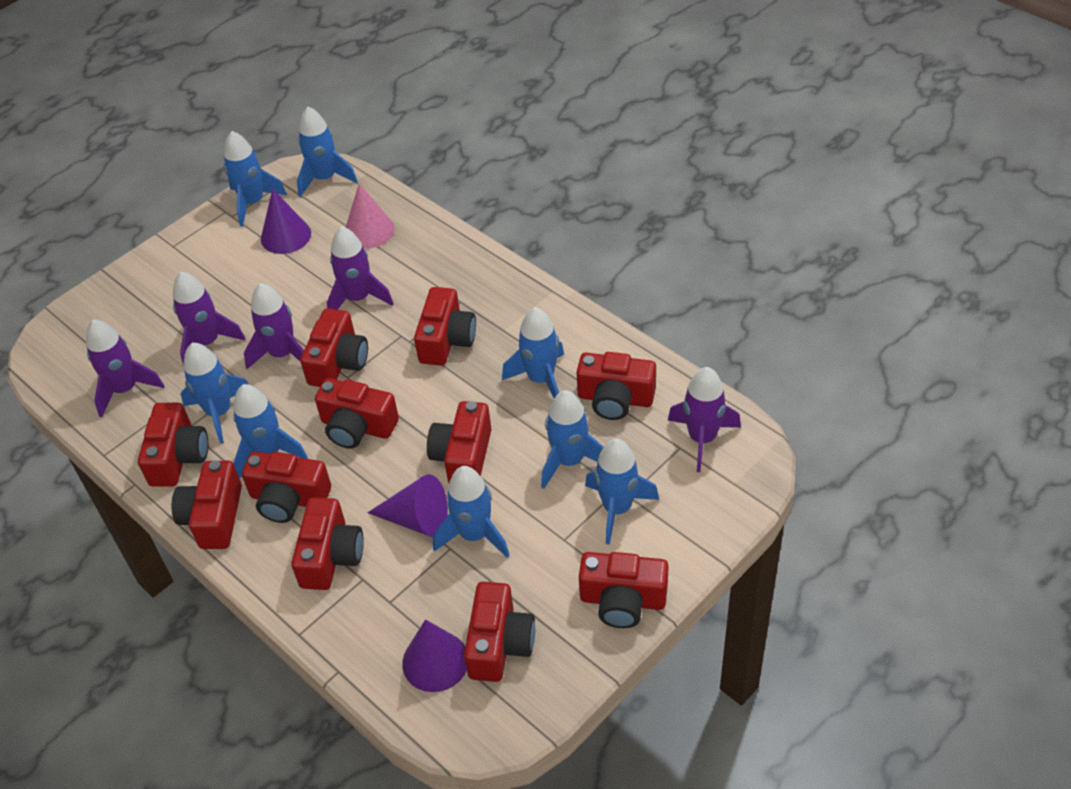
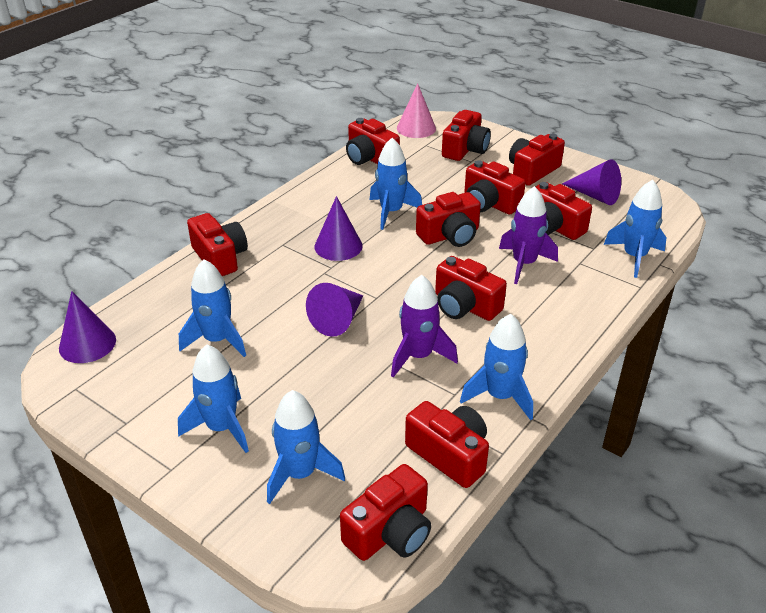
blue rocket: [181,342,248,444] [224,131,287,226] [233,384,308,479] [297,107,358,197] [433,466,510,558] [502,307,564,398] [541,390,604,489] [585,438,659,545] = 8 -> [178,345,249,453] [179,259,246,357] [267,390,345,504] [370,138,422,230] [460,314,533,420] [604,180,667,278] = 6
purple cone: [261,189,311,254] [367,474,448,537] [402,619,467,692] = 3 -> [59,291,116,363] [306,283,363,337] [315,196,363,261] [562,159,621,205] = 4
purple rocket: [86,319,164,418] [173,272,246,364] [244,283,304,369] [327,226,394,310] [668,367,741,472] = 5 -> [391,275,458,378] [499,186,558,284] = 2
red camera: [138,403,208,487] [172,460,242,549] [242,451,331,523] [291,497,364,590] [300,308,368,387] [315,378,399,449] [414,287,476,366] [427,401,492,483] [464,582,535,682] [576,352,656,420] [579,552,668,628] = 11 -> [187,213,248,276] [340,464,431,561] [346,118,400,165] [405,401,489,488] [416,192,481,247] [435,256,507,321] [442,110,491,161] [464,160,526,215] [509,134,565,186] [536,182,592,240] = 10

